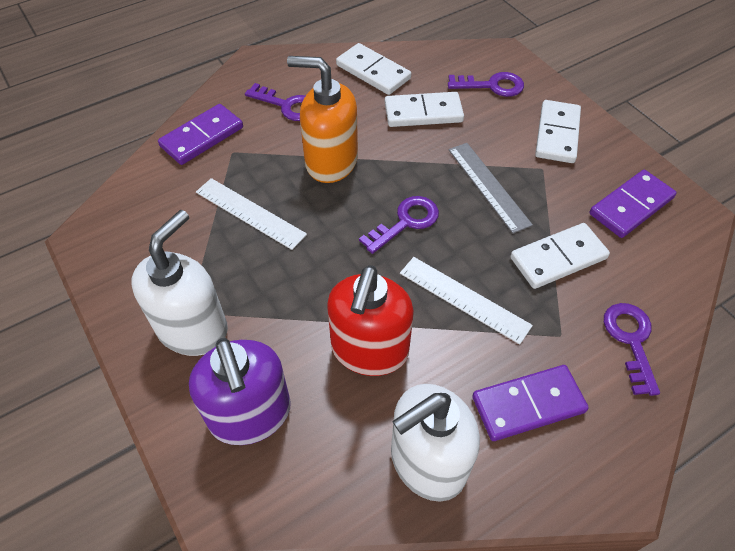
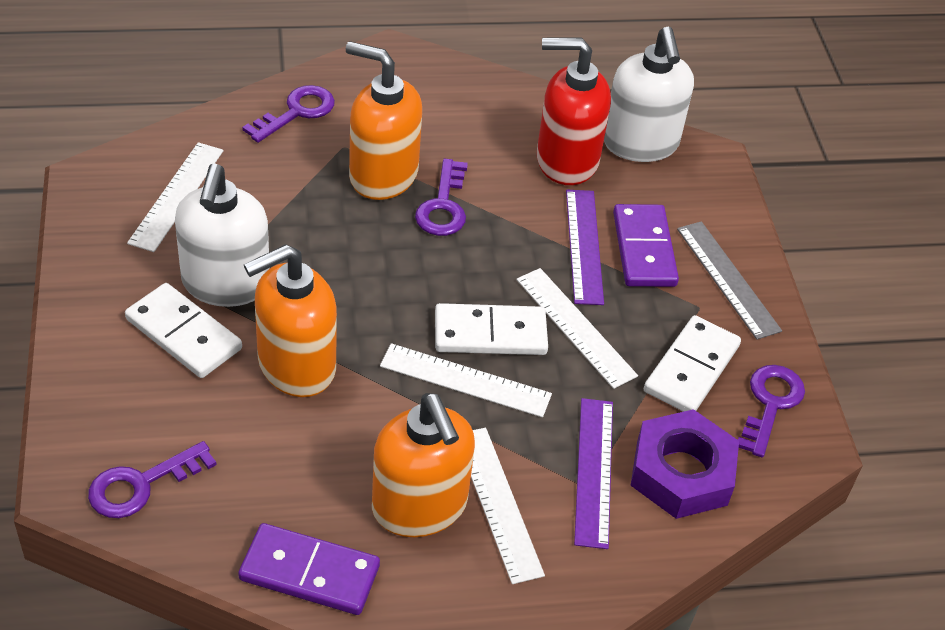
orange soap dispenser: [287,56,358,183] = 1 -> [244,244,337,397] [346,41,422,200] [372,393,475,537] = 3
purple domino: [158,104,243,165] [472,365,589,441] [590,170,677,238] = 3 -> [238,523,380,615] [613,204,679,287] = 2
purple nut: none = 0 -> [630,409,739,519] = 1
purple ruler: none = 0 -> [566,190,604,305] [574,398,613,549] = 2
purple soap dispenser: [189,338,291,445] = 1 -> none = 0
white domino: [336,43,411,95] [385,92,464,127] [510,223,610,289] [535,100,581,163] = 4 -> [125,283,242,378] [435,303,548,355] [644,315,741,412] = 3
white ruler: [196,178,307,250] [400,257,533,344] = 2 -> [127,142,223,252] [380,343,552,417] [471,428,545,584] [516,268,638,389] = 4

